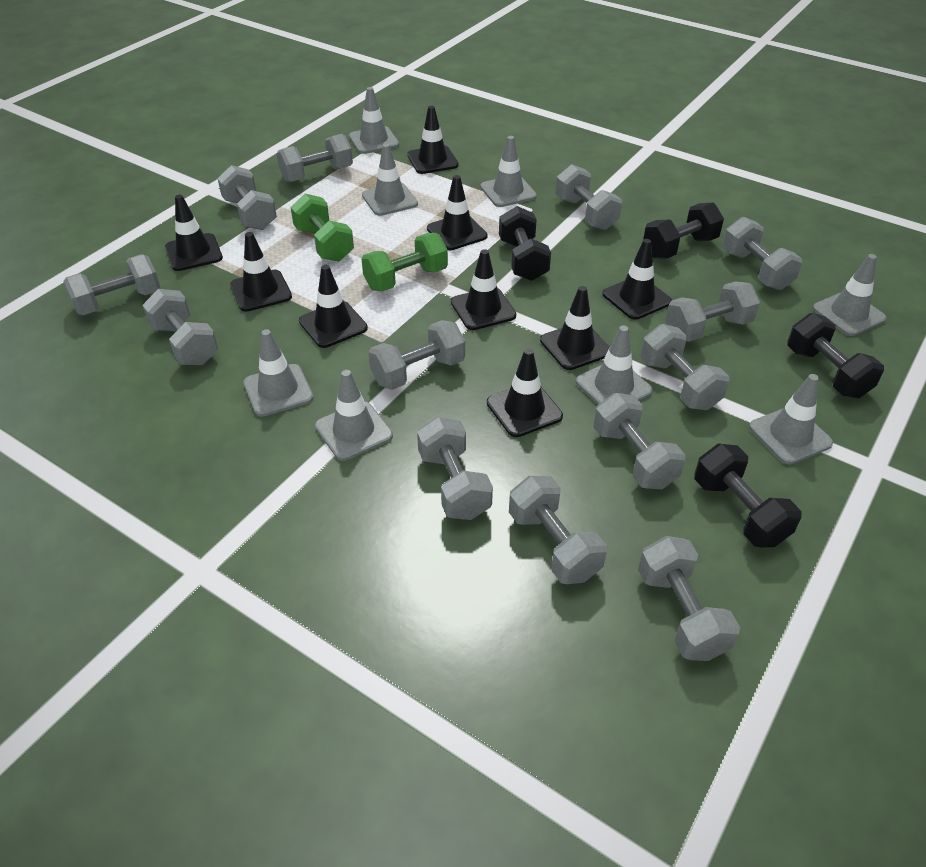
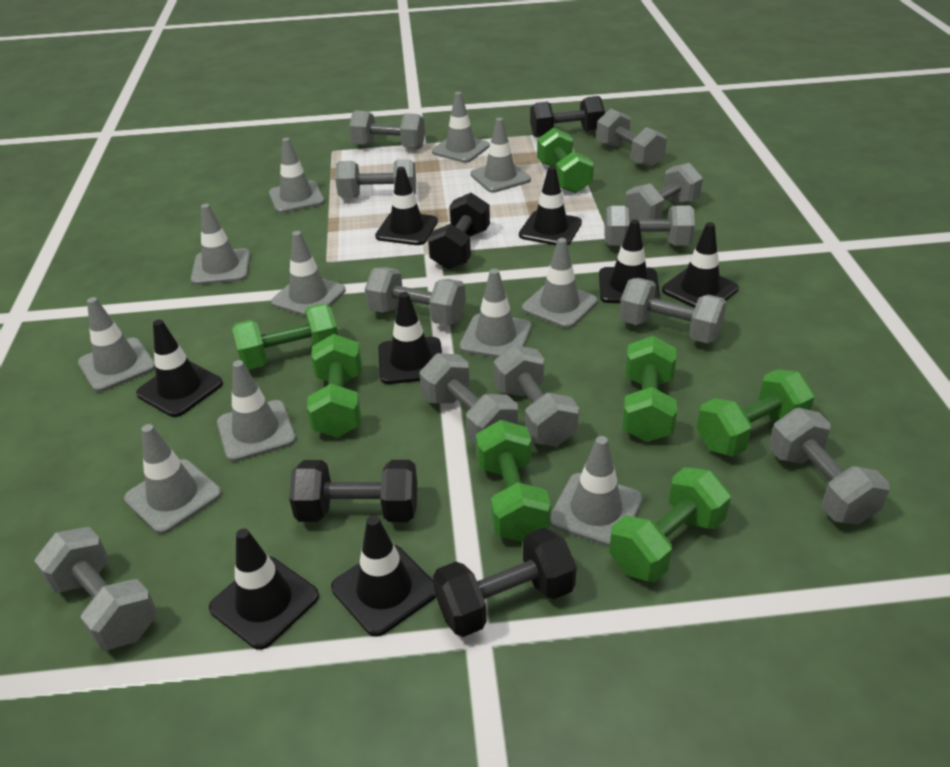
black traffic cone: [165,195,223,271] [230,232,292,312] [299,265,368,348] [407,106,459,174] [427,175,488,250] [451,249,516,330] [487,348,563,437] [540,286,610,370] [603,239,672,320] = 9 -> [136,320,223,417] [209,528,319,650] [331,516,436,637] [375,167,438,245] [378,292,442,384] [519,166,582,245] [599,219,660,303] [662,222,739,308] = 8
green dumbbell: [290,193,354,261] [362,233,448,292] = 2 -> [232,303,338,370] [307,334,362,438] [476,420,551,542] [537,128,594,194] [609,467,731,582] [622,336,677,442] [697,369,815,457] = 7
grey dumbbell: [63,254,160,315] [142,289,218,365] [217,165,277,230] [276,134,353,182] [368,320,465,390] [417,417,493,520] [509,476,607,584] [555,165,622,230] [593,393,686,489] [638,536,740,661] [641,324,730,410] [666,281,760,342] [722,217,802,290] = 13 -> [34,527,158,651] [335,159,416,198] [349,110,425,149] [365,267,466,325] [420,353,518,445] [494,345,579,447] [596,109,667,168] [604,206,695,246] [619,278,727,343] [625,163,703,220] [769,408,890,525] = 11
grey traffic cone: [243,329,314,417] [315,370,393,461] [349,87,399,154] [362,144,418,216] [480,136,537,207] [576,325,653,405] [749,374,833,464] [812,254,887,336] = 8 -> [78,297,155,392] [124,424,222,534] [191,204,250,285] [217,360,296,462] [269,138,325,213] [271,231,346,317] [432,92,490,163] [459,269,531,358] [470,118,531,192] [522,238,598,328] [550,436,643,547] = 11

